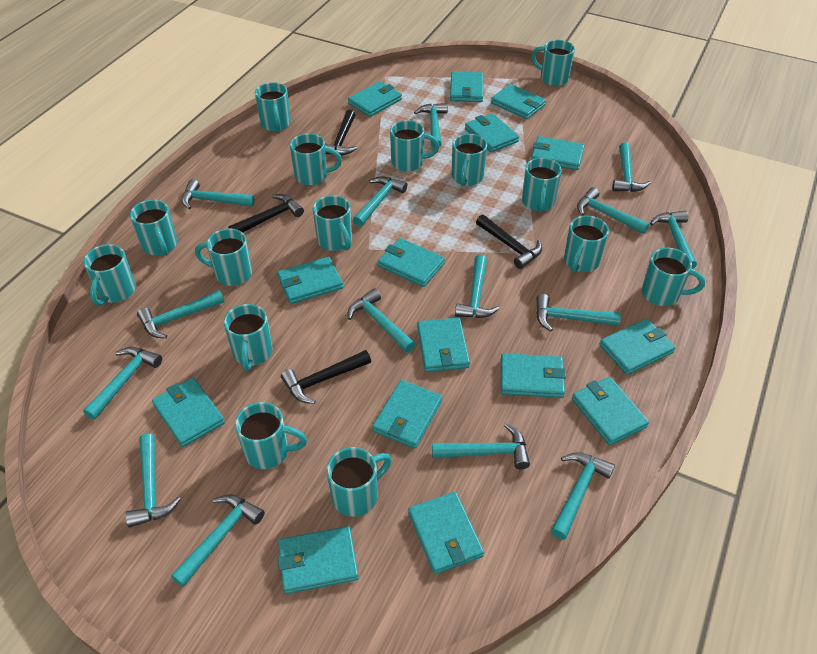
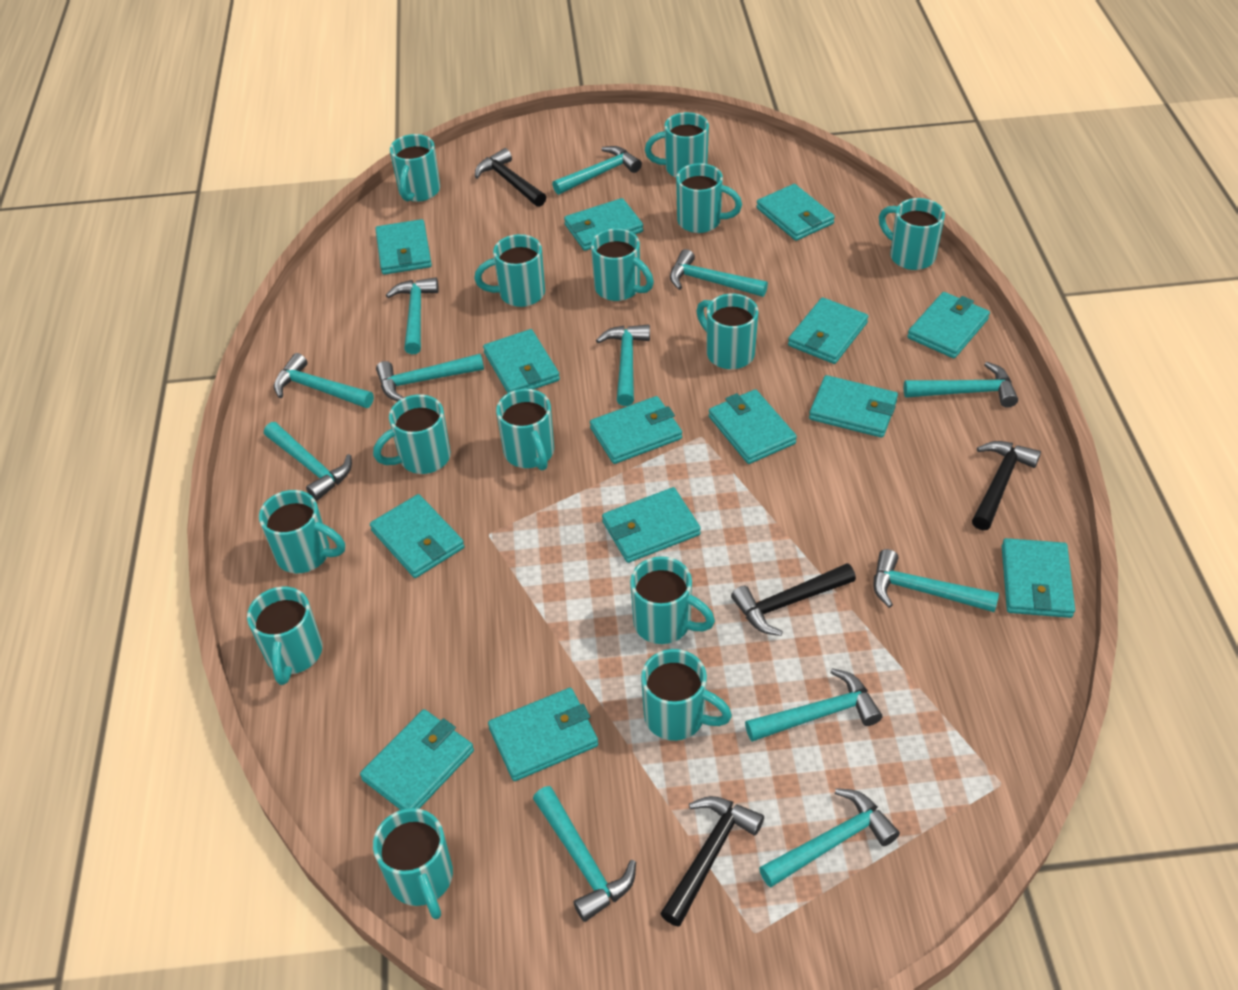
turquoise hammer: [83,347,162,420] [125,433,181,527] [137,290,224,338] [171,495,265,587] [182,179,255,210] [348,288,416,353] [353,176,407,227] [414,103,448,148] [432,423,530,469] [455,255,500,318] [536,294,621,332] [551,452,615,540] [577,187,649,234] [612,142,651,192] [650,211,697,269] = 15 -> [264,422,352,501] [274,353,374,408] [376,354,484,401] [386,277,439,354] [533,786,636,922] [552,146,642,195] [596,324,650,406] [670,249,768,297] [745,668,882,742] [759,788,900,888] [874,549,999,612] [903,362,1018,408] = 12
turquoise mug: [83,244,136,306] [130,200,177,255] [195,228,252,286] [224,304,273,371] [235,402,307,469] [255,82,291,131] [290,133,342,185] [313,195,352,251] [327,447,392,517] [390,120,439,172] [452,134,487,186] [522,158,562,212] [531,40,575,86] [564,215,609,273] [642,248,705,306] = 15 -> [247,586,322,685] [259,490,345,573] [373,394,451,474] [373,808,453,919] [390,134,440,202] [474,234,545,307] [496,389,554,470] [591,228,654,301] [630,556,715,644] [641,649,732,741] [645,112,709,177] [676,163,742,233] [696,294,758,369] [879,198,945,270] = 14
turquoise wallet: [152,378,225,447] [277,257,343,304] [278,526,359,594] [348,81,402,117] [372,380,442,449] [378,238,445,287] [408,492,484,574] [417,317,470,372] [450,71,483,102] [465,113,519,152] [491,84,546,119] [501,353,566,398] [531,136,585,170] [572,377,649,445] [600,319,675,375] = 15 -> [360,709,474,810] [370,494,464,578] [375,219,432,275] [483,329,560,393] [488,688,598,781] [564,198,643,251] [590,396,682,464] [602,487,701,563] [709,389,797,464] [756,184,835,241] [788,297,868,364] [809,375,898,438] [907,292,990,358] [1002,538,1075,618] = 14

